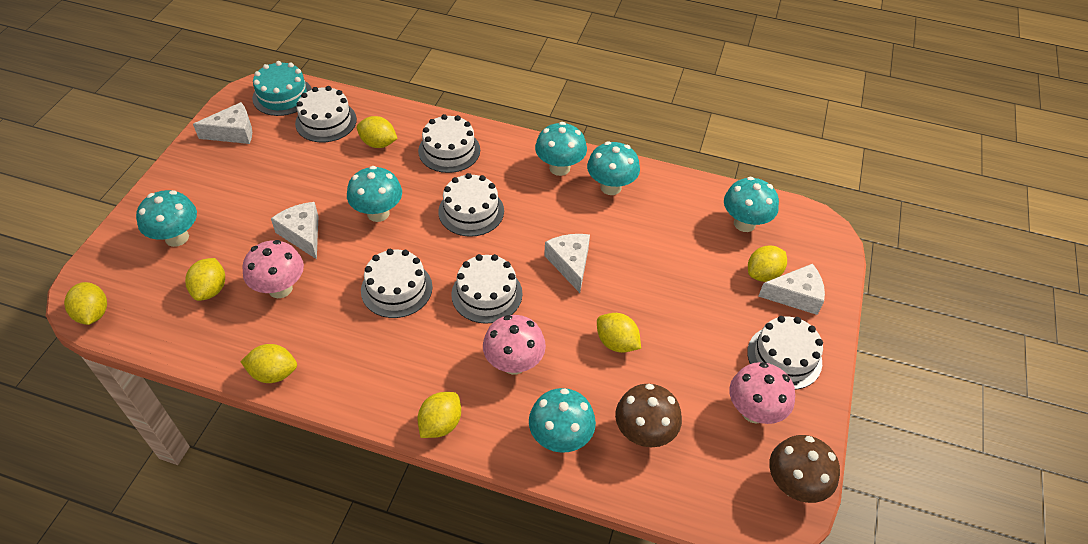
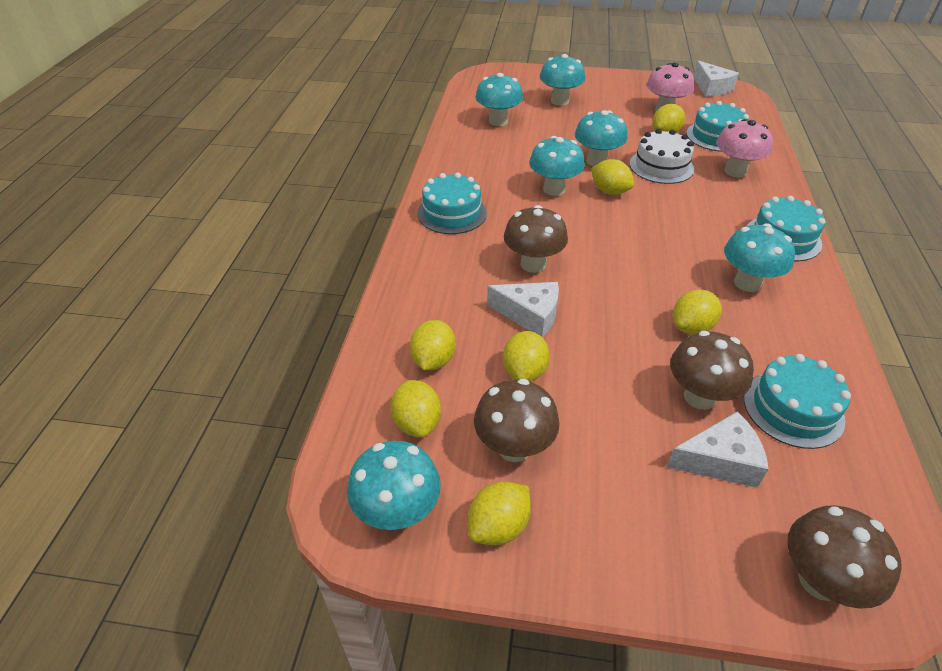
brown mushroom: [615,384,682,447] [769,435,840,503] = 2 -> [474,379,560,462] [504,205,568,273] [670,331,754,410] [787,505,902,609] = 4
pink mushroom: [242,240,304,298] [483,315,546,375] [729,362,795,424] = 3 -> [647,62,694,111] [716,119,773,177] = 2
turquoise cake: [252,61,312,116] = 1 -> [417,172,487,234] [686,101,749,152] [744,354,851,449] [747,196,825,261] = 4
white cake: [295,86,357,142] [361,249,432,318] [418,114,480,173] [438,173,504,237] [451,254,523,324] [747,316,823,390] = 6 -> [629,129,694,184] = 1
white cheese: [193,102,252,144] [271,202,318,259] [544,234,590,293] [758,264,825,315] = 4 -> [487,282,559,338] [667,411,769,488] [694,61,739,97] = 3

